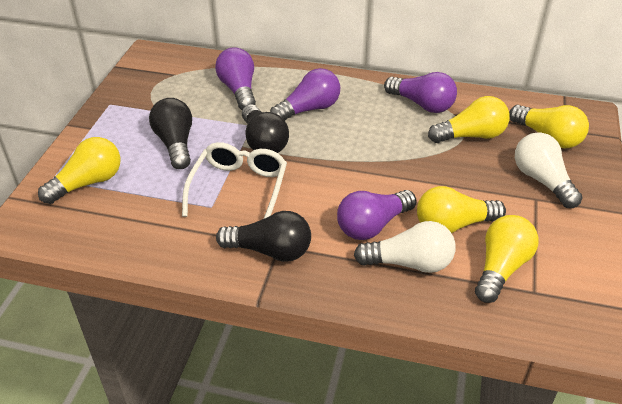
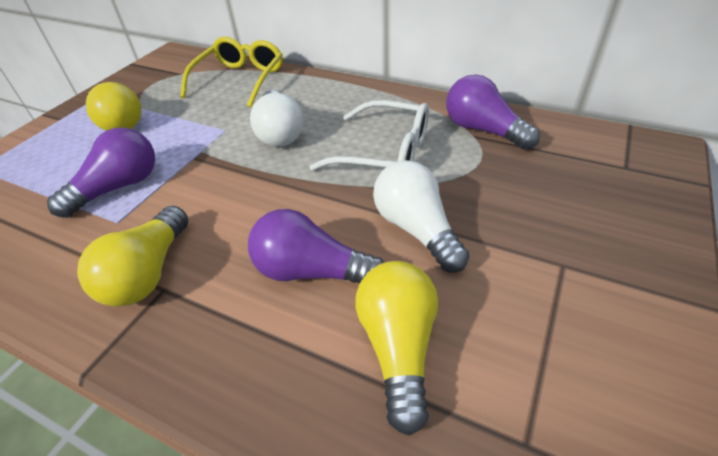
black light bulb: [149,98,192,169] [216,211,311,262] [242,104,289,153] = 3 -> none = 0
purple light bulb: [215,47,256,110] [270,68,340,120] [337,190,417,240] [384,72,457,113] = 4 -> [47,127,155,218] [248,209,384,284] [446,75,540,150] = 3
yellow glasses: none = 0 -> [180,37,283,108] = 1
yellow light bulb: [38,137,120,204] [417,186,506,233] [428,96,510,143] [475,215,538,303] [509,105,589,148] = 5 -> [77,206,188,307] [86,82,141,131] [356,261,438,436] = 3

